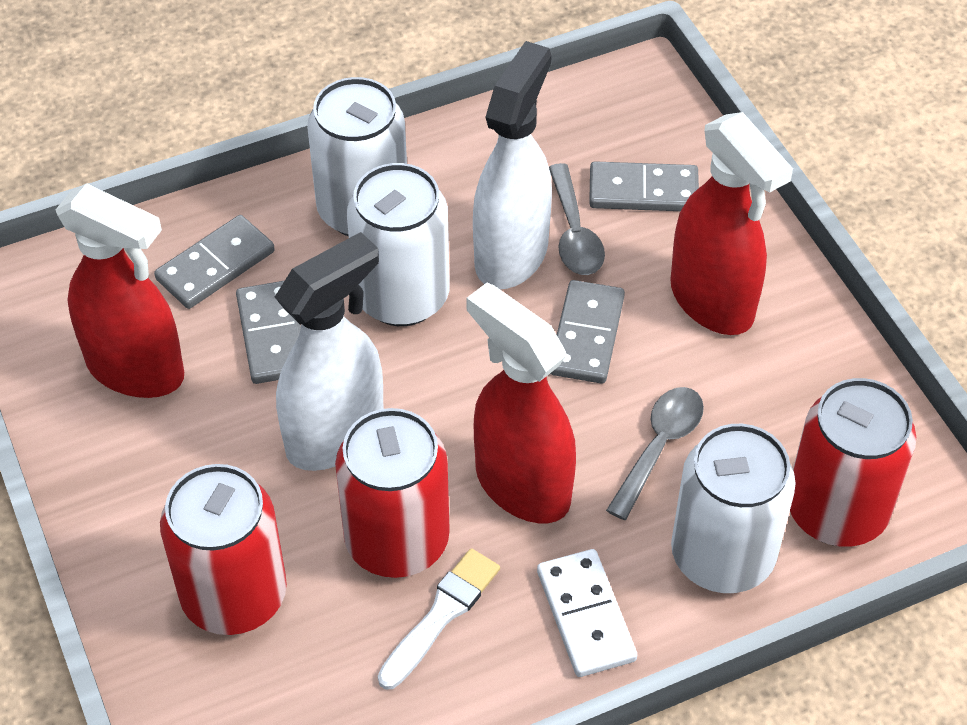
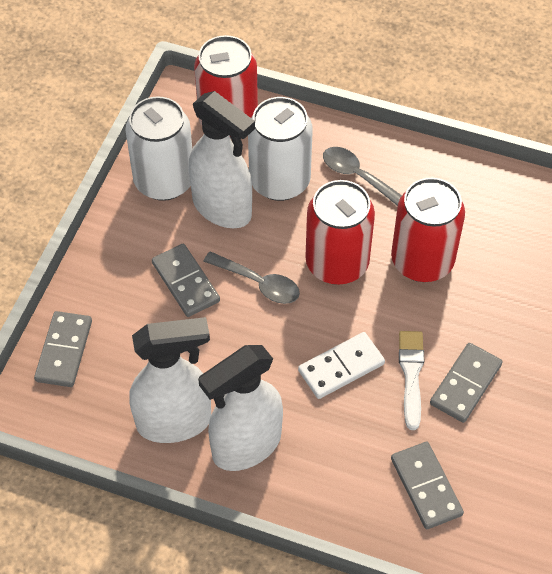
red spray bottle: [56,183,184,398] [466,283,576,523] [670,112,793,335] = 3 -> none = 0
white can: [307,77,407,236] [347,163,450,326] [671,424,796,593] = 3 -> [125,96,192,201] [248,97,313,201] = 2
white spray bottle: [275,232,384,471] [473,41,552,289] = 2 -> [129,317,211,443] [189,91,255,228] [198,345,283,471] = 3

